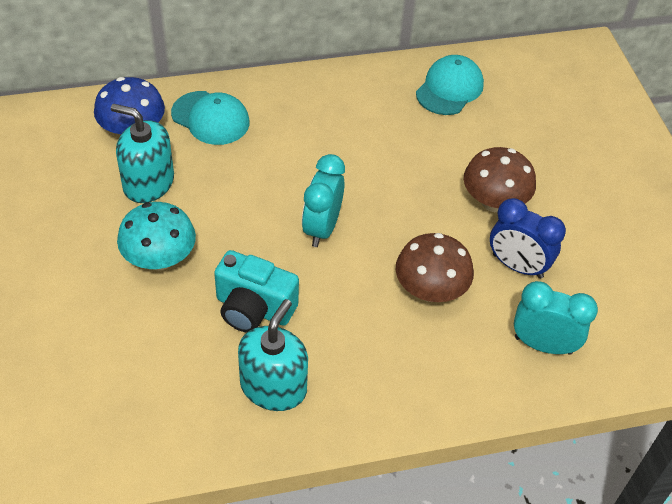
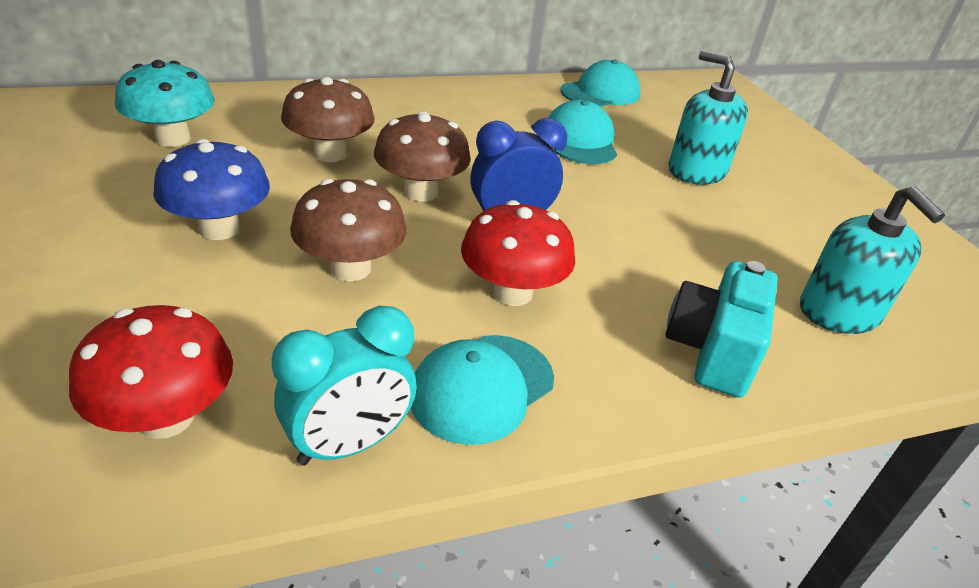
brown mushroom: [396,233,474,302] [464,147,536,212] = 2 -> [281,77,375,162] [290,179,407,282] [374,111,471,202] = 3
red mushroom: none = 0 -> [69,305,233,439] [461,200,575,306] = 2
turquoise cap: [171,91,250,145] [416,55,484,115] = 2 -> [411,335,554,445] [548,100,617,164] [561,60,641,107] = 3
turquoise clock: [302,154,345,247] [514,281,598,355] = 2 -> [272,306,417,465] = 1

